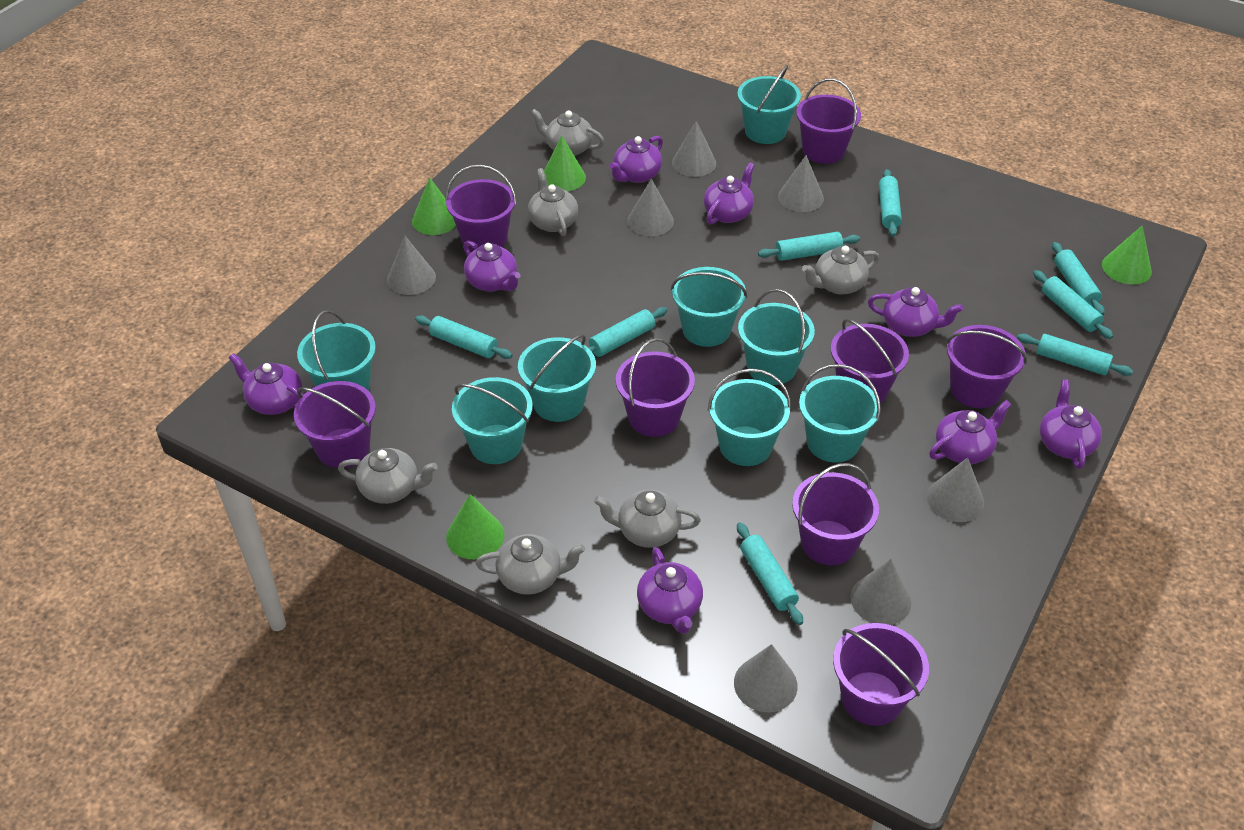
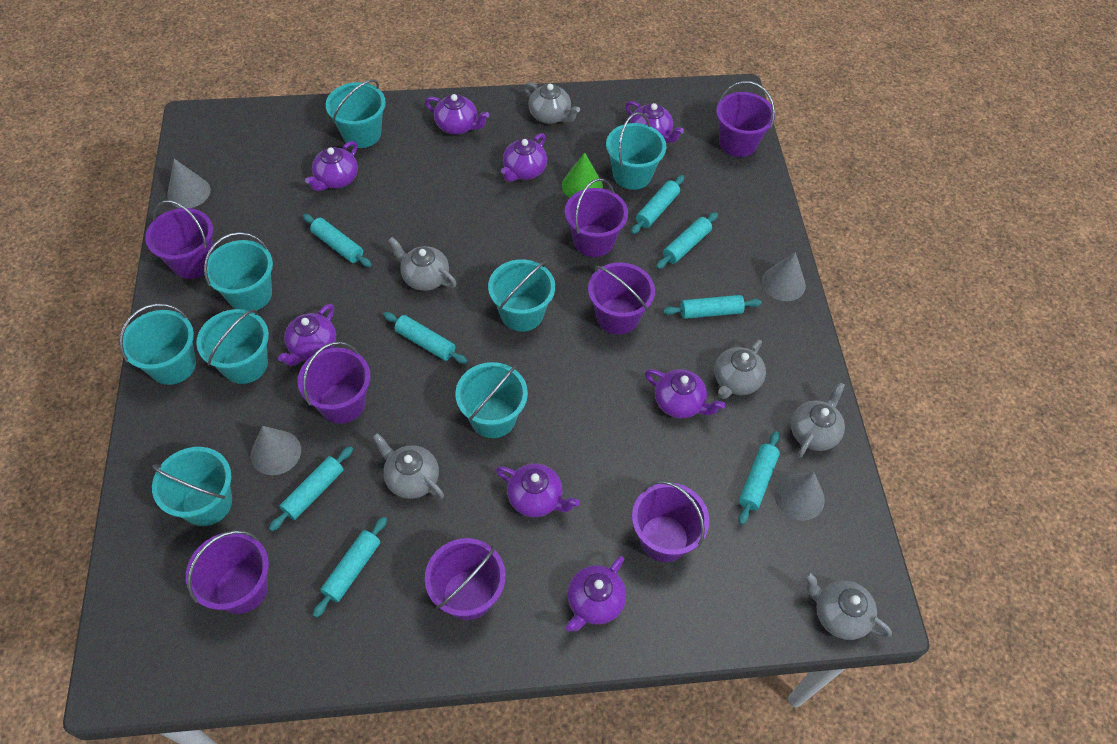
green cone: [412,178,456,235] [446,494,505,559] [544,136,586,191] [1102,225,1152,284] = 4 -> [562,152,603,198] = 1
grey cone: [387,236,436,295] [627,179,674,236] [672,121,716,177] [734,644,798,712] [778,155,824,212] [850,559,912,625] [927,457,984,522] = 7 -> [167,159,211,208] [251,426,301,475] [762,252,806,301] [774,472,825,521] = 4

